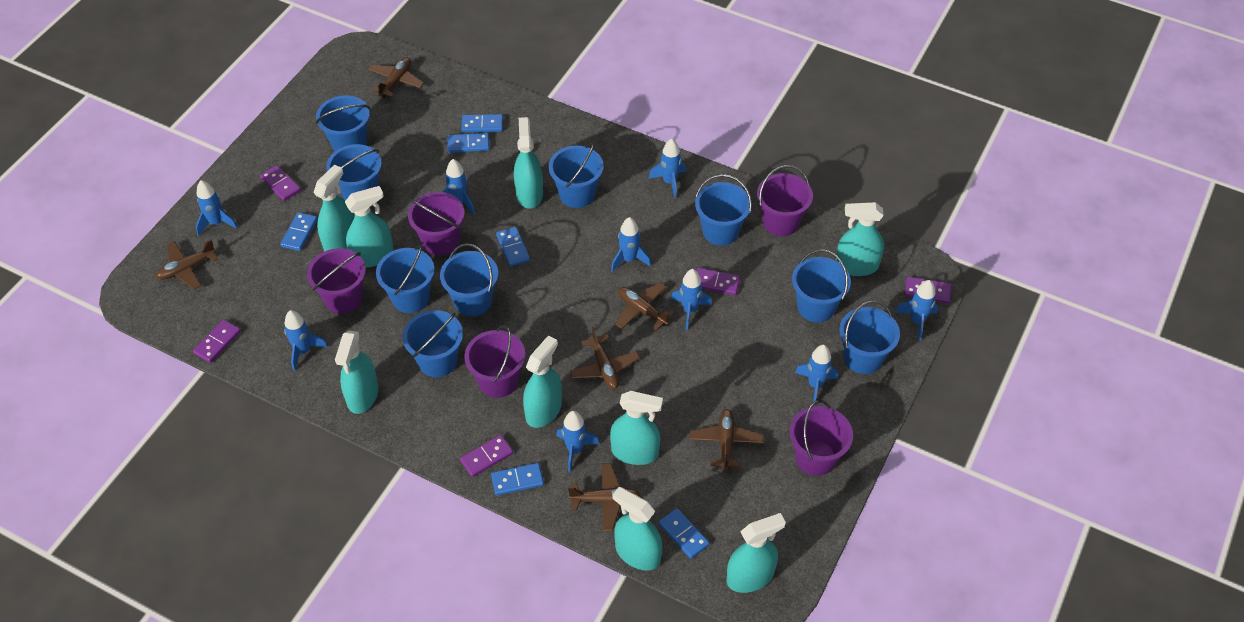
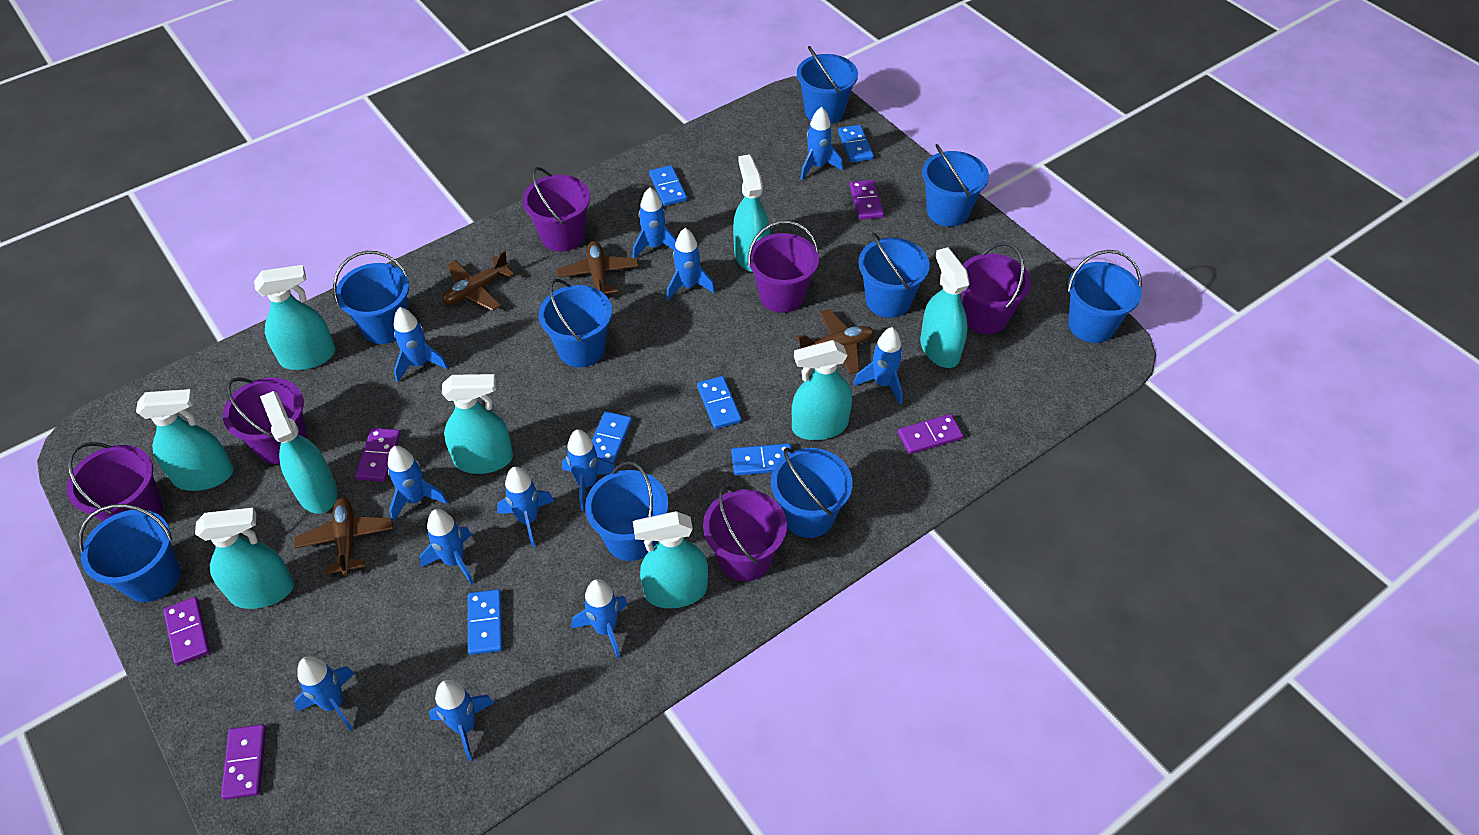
blue rocket: [196,180,238,236] [284,310,328,371] [443,159,475,214] [556,411,599,472] [611,217,651,272] [649,139,686,199] [671,269,712,330] [795,345,838,406] [896,280,938,341] = 9 -> [294,657,354,731] [388,446,448,522] [394,307,448,383] [420,509,474,584] [429,680,494,761] [497,467,554,547] [562,429,615,511] [572,579,628,659] [633,187,677,258] [666,228,715,301] [800,107,843,180] [853,327,903,404] = 12
brown plane: [156,240,218,290] [368,57,424,98] [568,463,641,531] [570,327,640,389] [615,282,675,330] [689,409,763,470] = 6 -> [294,497,393,575] [442,251,515,311] [556,241,639,294] [796,309,874,374] = 4
purple bucket: [307,248,366,314] [408,192,465,256] [464,325,525,398] [757,165,813,236] [790,400,853,476] = 5 -> [66,442,163,522] [223,377,308,464] [522,167,590,252] [703,486,787,581] [748,221,819,313] [962,242,1031,334] = 6

